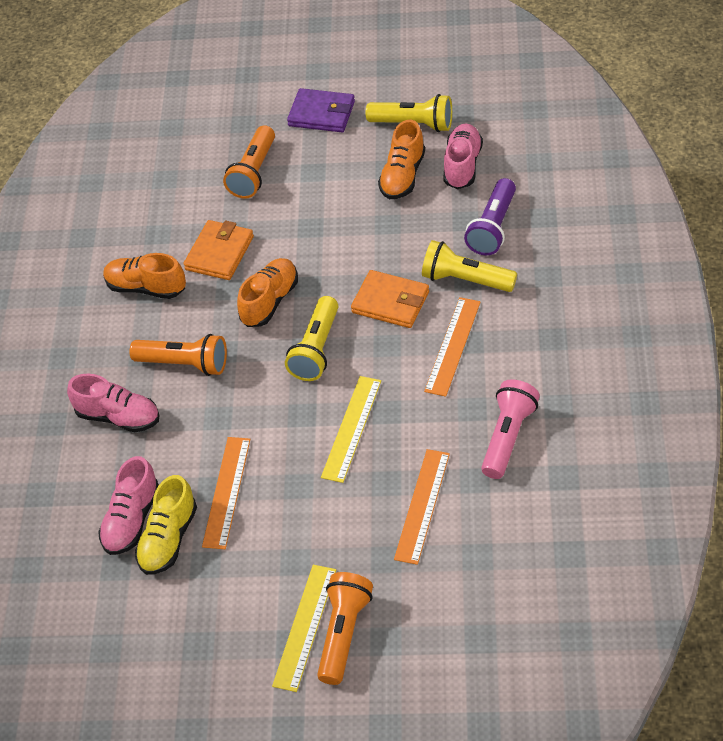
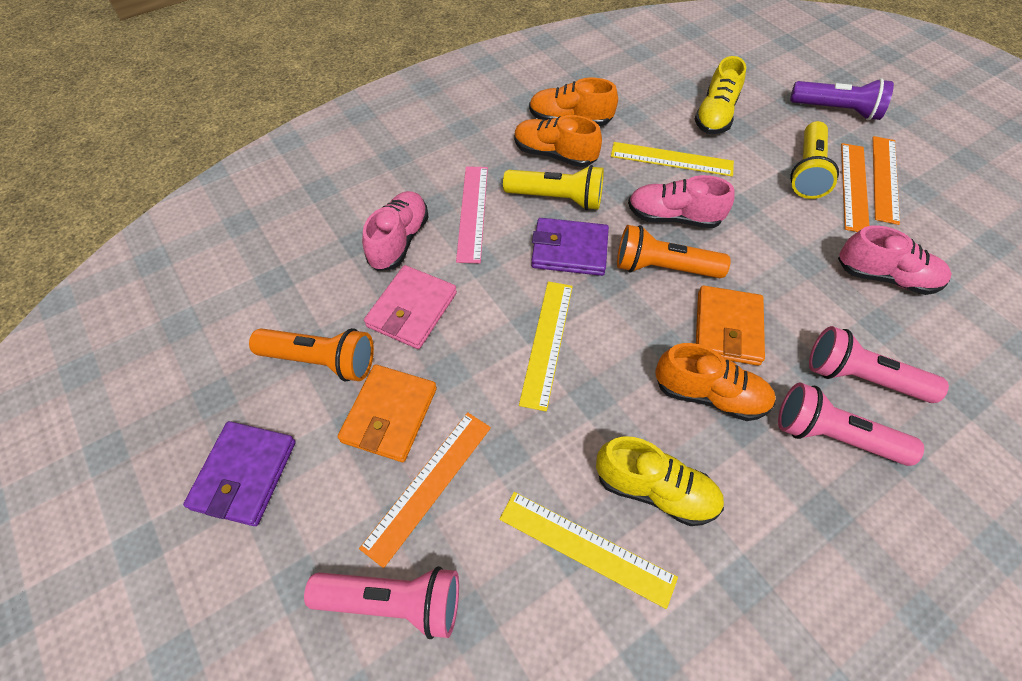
orange flashlight: [129,334,227,376] [223,125,275,199] [317,572,373,685] = 3 -> [249,328,374,381] [617,225,731,278] = 2
pink flashlight: [481,379,540,479] = 1 -> [304,566,459,639] [778,383,924,466] [809,326,949,403] = 3
pink ruler: none = 0 -> [456,166,488,263] = 1
pink wallet: none = 0 -> [364,265,457,349] = 1
purple wallet: [287,88,355,132] = 1 -> [183,421,296,526] [531,218,609,276] = 2
yellow flashlight: [285,296,338,381] [366,94,452,132] [422,240,517,292] = 3 -> [503,165,604,210] [790,121,839,199] = 2
yellow ruler: [272,565,336,692] [321,376,381,483] = 2 -> [500,492,678,609] [519,281,573,412] [611,142,734,176] = 3
yellow shoe: [135,475,197,575] = 1 -> [596,436,724,526] [695,56,746,134] = 2

